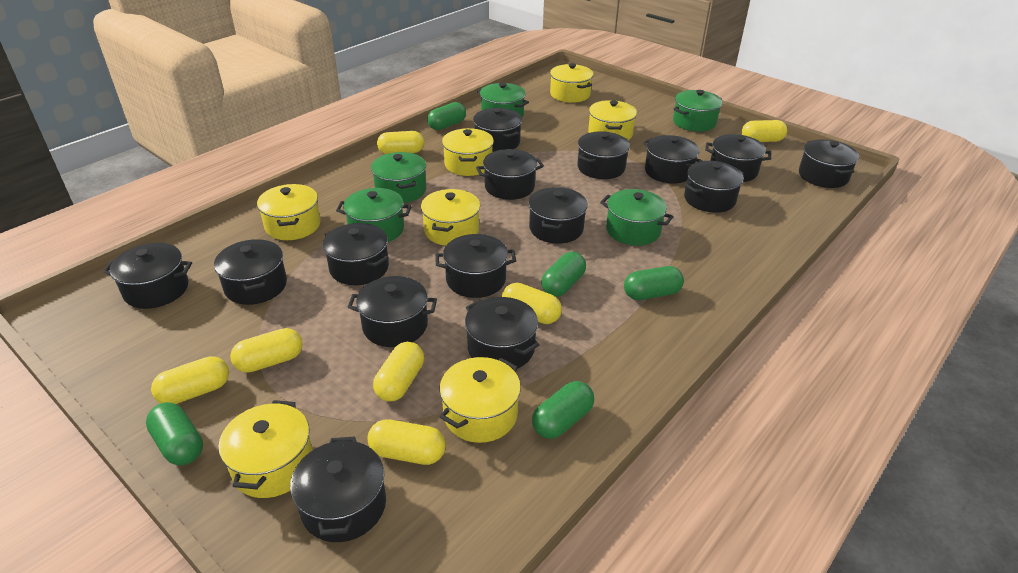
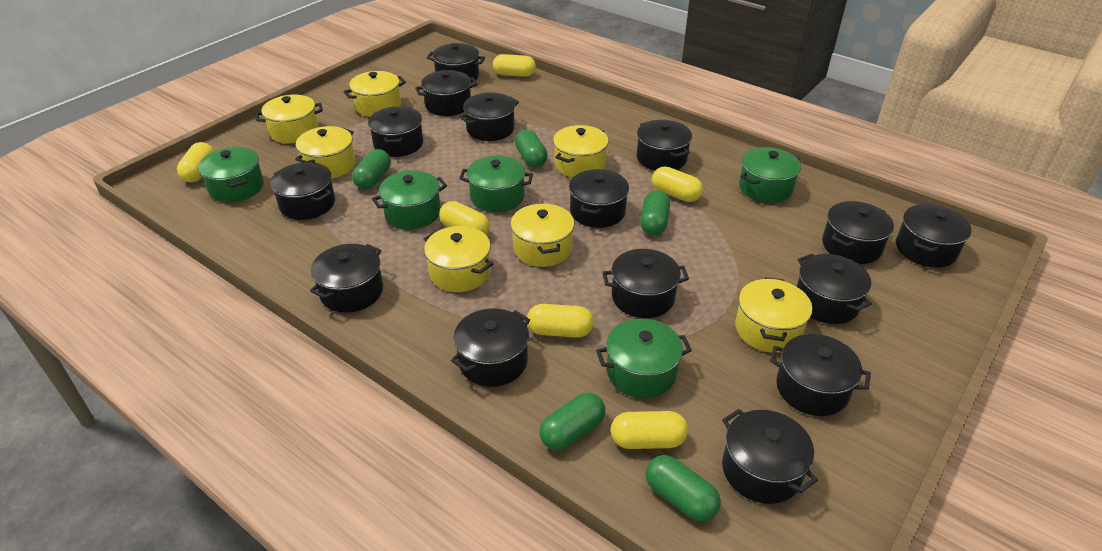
yellow capsule: [151,356,229,404] [230,328,303,373] [367,419,446,465] [373,342,424,401] [377,131,424,154] [502,283,562,324] [742,120,787,142] = 7 -> [177,142,214,182] [439,201,490,235] [493,54,536,77] [527,304,594,338] [611,411,688,449] [652,166,703,202] = 6

